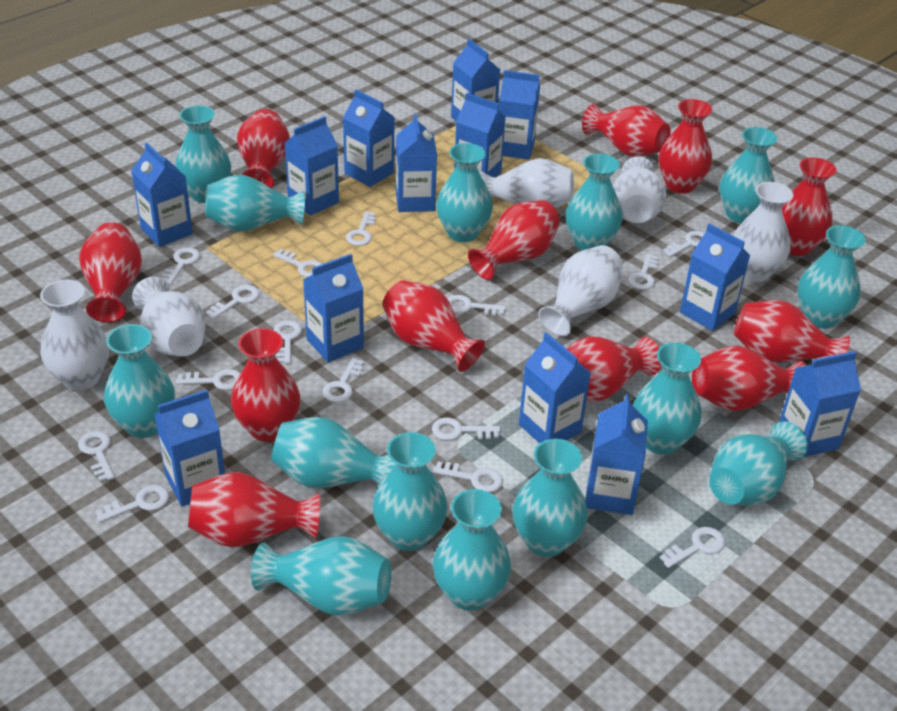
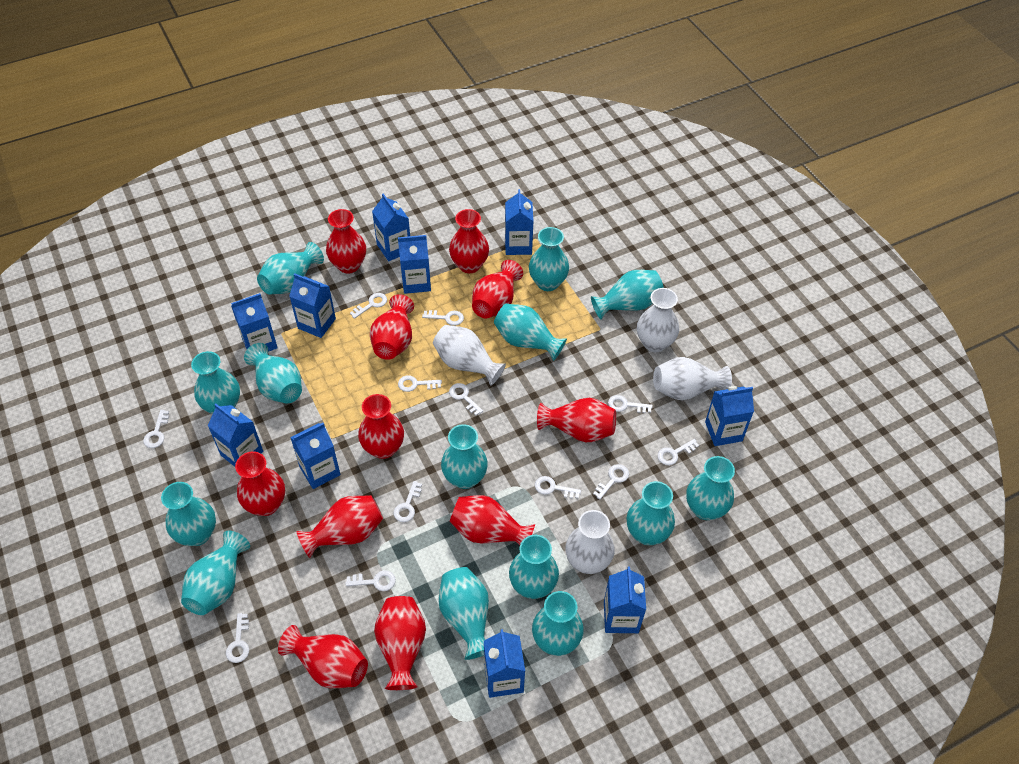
blue carton: [131,143,193,247] [154,390,225,506] [285,116,339,216] [303,254,364,362] [343,90,395,187] [396,114,437,212] [451,39,500,121] [454,93,506,177] [499,70,540,160] [519,332,591,444] [585,394,648,515] [680,224,750,331] [779,351,861,457] = 13 -> [208,403,263,467] [231,293,278,352] [289,273,336,338] [290,423,341,489] [372,193,410,261] [398,235,431,294] [484,629,525,698] [505,189,533,255] [604,566,646,633] [705,386,754,446] = 10
red vase: [79,222,142,323] [188,472,320,548] [231,328,300,442] [237,109,290,188] [383,280,485,372] [468,200,560,280] [567,336,661,401] [582,104,671,157] [659,99,712,194] [692,346,807,411] [734,300,850,363] [782,158,836,256] = 12 -> [235,451,285,516] [278,625,368,688] [297,495,383,558] [326,209,366,273] [358,394,404,459] [370,294,414,360] [374,596,426,690] [449,209,489,273] [450,495,535,545] [472,260,523,318] [537,398,616,442] = 11
white key: [78,431,114,482] [96,485,169,523] [162,247,200,285] [176,369,240,390] [206,285,260,319] [273,249,322,277] [274,320,302,364] [323,358,364,403] [346,211,376,246] [432,418,500,440] [433,461,503,492] [447,295,506,315] [628,254,658,290] [660,527,725,568] [663,231,705,257] = 15 -> [143,410,169,448] [226,613,249,663] [345,570,396,591] [350,293,387,319] [393,481,422,522] [398,375,442,392] [422,310,464,326] [449,383,483,416] [535,476,581,499] [593,464,629,500] [608,395,653,413] [657,439,699,465] = 12
white vase: [40,280,109,391] [132,277,206,356] [479,158,574,209] [538,245,623,336] [613,156,666,223] [733,182,793,282] = 6 -> [433,325,506,386] [566,510,615,574] [637,288,679,352] [653,357,732,400] = 4

